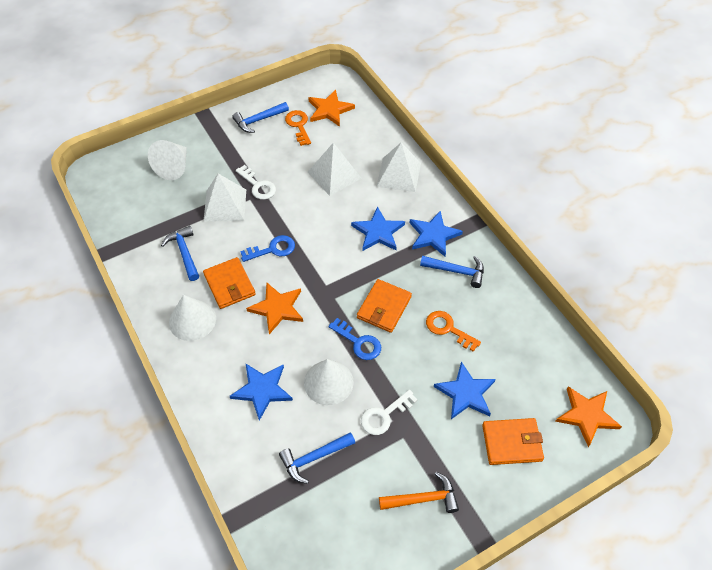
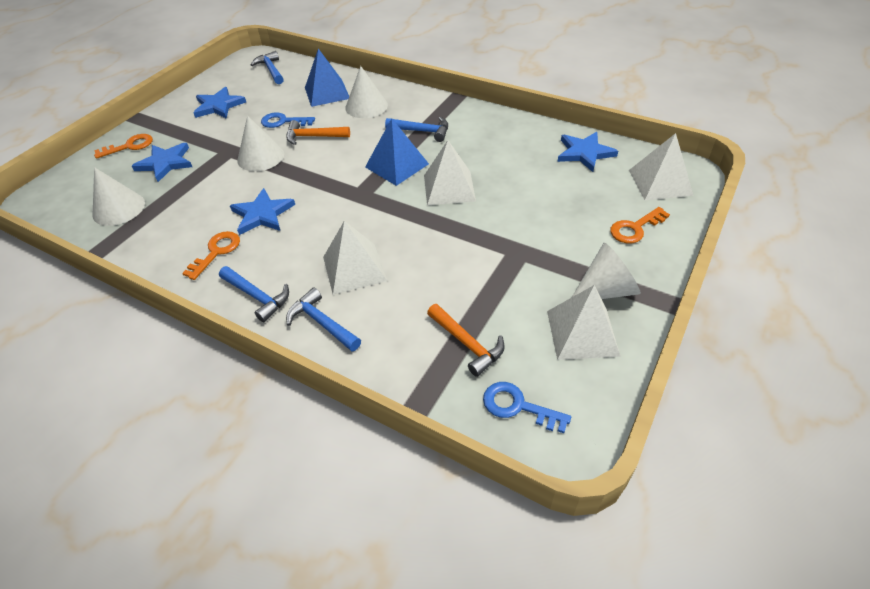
blue pyramid: none = 0 -> [305,49,349,107] [365,118,429,186] = 2
orange hammer: [379,472,459,513] = 1 -> [286,120,350,145] [427,304,505,377] = 2
orange key: [285,110,311,146] [426,311,481,352] = 2 -> [94,134,153,159] [182,231,240,280] [610,207,670,243] = 3
orange star: [246,283,303,334] [308,89,355,127] [555,386,622,447] = 3 -> none = 0
orange wallet: [203,257,256,309] [357,279,412,333] [482,418,544,465] = 3 -> none = 0
white cone: [148,140,187,180] [169,295,216,341] [304,359,354,405] = 3 -> [93,167,145,226] [237,116,284,171] [345,66,388,118] [571,243,641,299] = 4
white key: [236,165,276,200] [361,390,418,435] = 2 -> none = 0
white pyramid: [203,174,246,222] [308,143,362,196] [376,142,421,192] = 3 -> [323,221,387,295] [424,140,476,205] [547,285,621,360] [629,133,694,200] = 4

